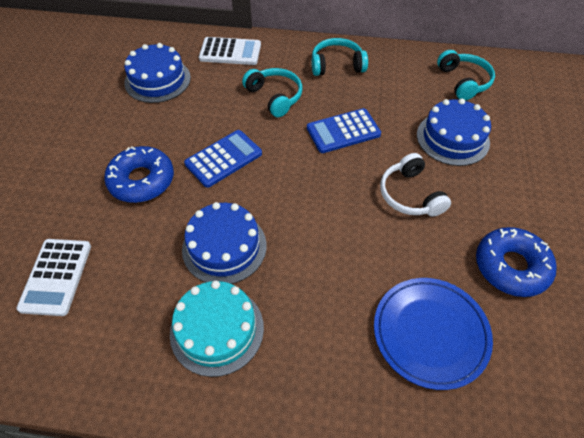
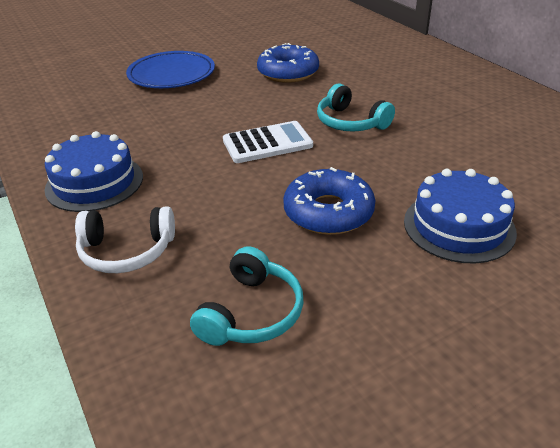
blue cake: [124,43,191,103] [182,202,266,284] [417,98,491,166] = 3 -> [44,131,143,212] [404,169,517,263] = 2
blue calculator: [184,130,262,188] [307,108,381,153] = 2 -> none = 0
turquoise cake: [170,280,264,377] = 1 -> none = 0
turquoise headphones: [242,68,302,117] [312,38,368,76] [437,50,495,101] = 3 -> [190,246,303,346] [317,84,395,132] = 2
white calculator: [16,239,91,316] [199,37,261,65] = 2 -> [223,121,313,163] = 1

